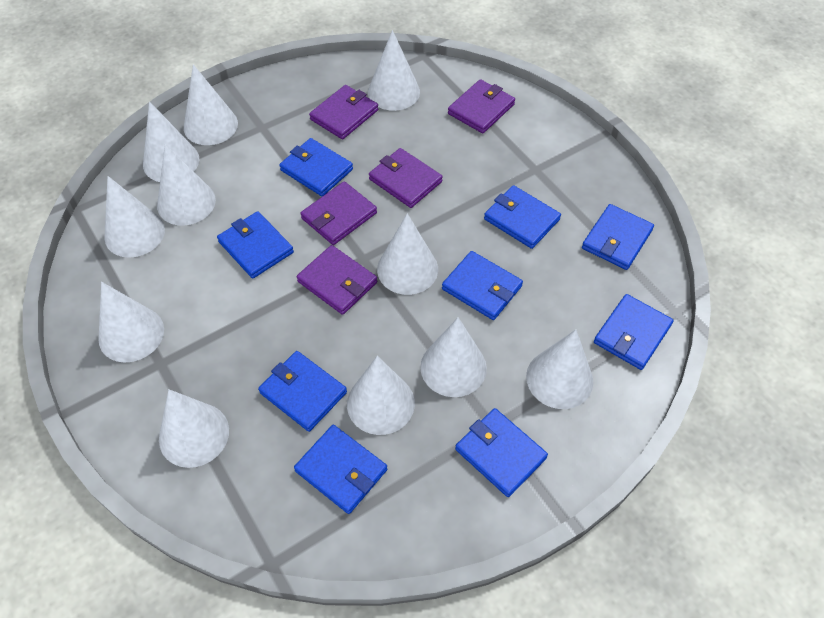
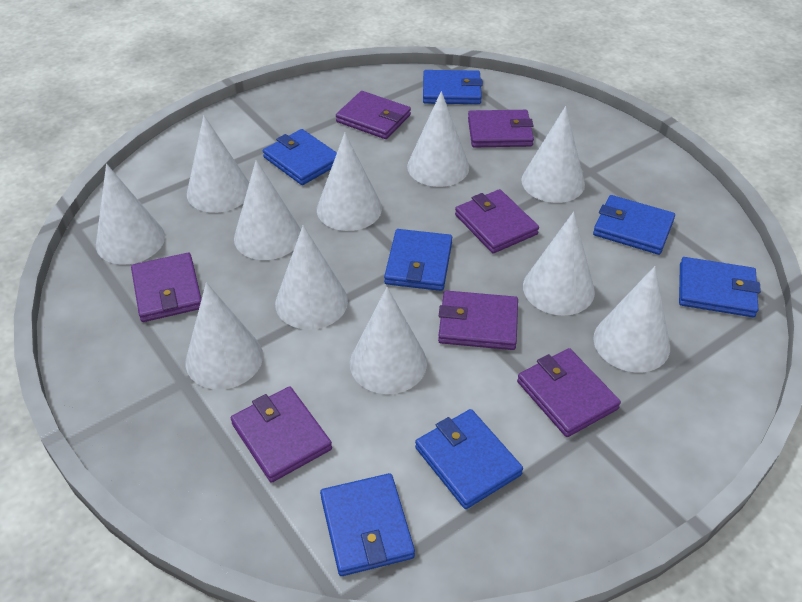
blue wallet: [217,211,294,279] [258,351,347,432] [279,138,353,196] [294,425,387,514] [442,251,523,320] [455,408,548,497] [484,185,561,249] [582,204,654,270] [594,294,674,370] = 9 -> [263,129,337,185] [320,473,415,576] [384,229,452,291] [415,409,523,509] [423,70,483,104] [593,195,675,255] [679,257,761,317] = 7
purple wallet: [297,245,377,315] [300,181,377,245] [309,85,378,139] [369,148,443,208] [448,79,515,133] = 5 -> [131,253,201,322] [231,386,332,483] [336,91,411,139] [438,291,518,350] [455,189,539,253] [468,110,534,147] [517,348,621,437] = 7

